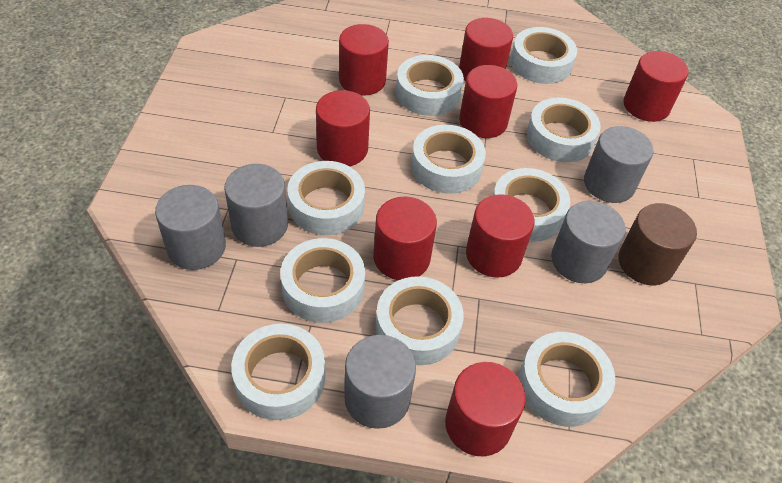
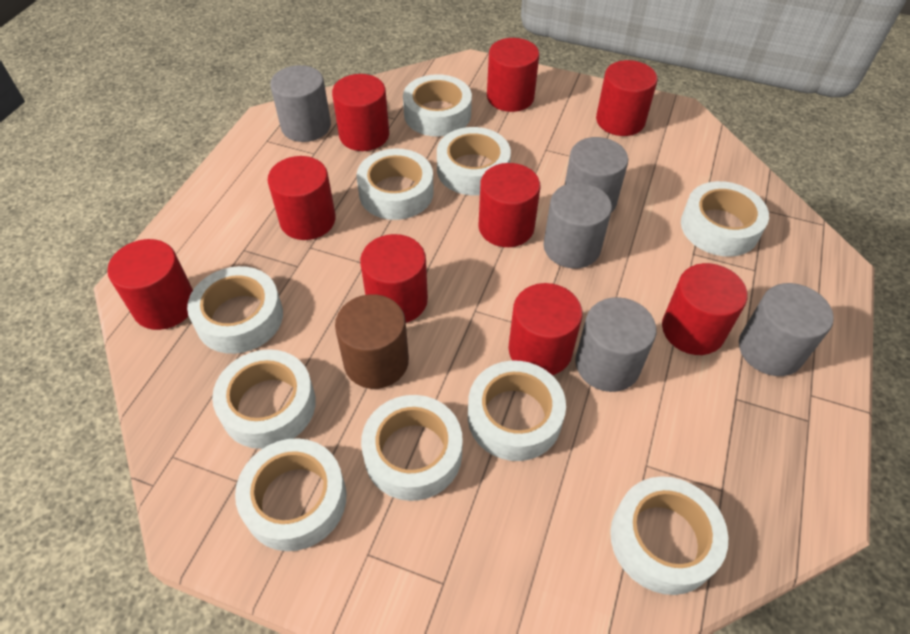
red cylinder: [316,90,370,166] [339,24,389,96] [373,196,437,280] [445,362,526,456] [459,18,513,81] [459,65,517,138] [466,194,534,278] [624,51,688,122] = 8 -> [107,239,193,330] [268,156,336,240] [332,74,389,151] [360,234,428,323] [478,163,540,247] [487,38,539,112] [508,283,582,375] [596,60,658,136] [662,263,747,355] = 9

